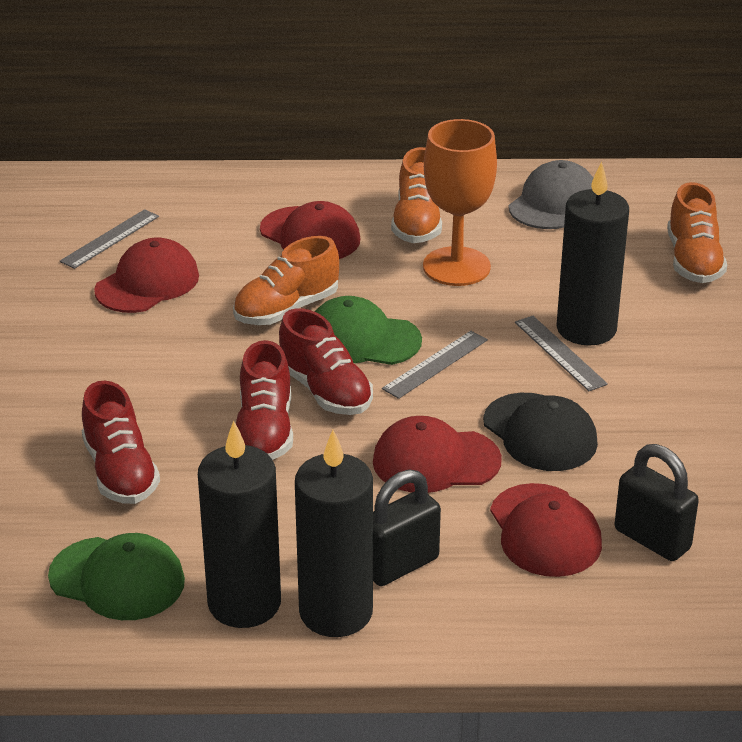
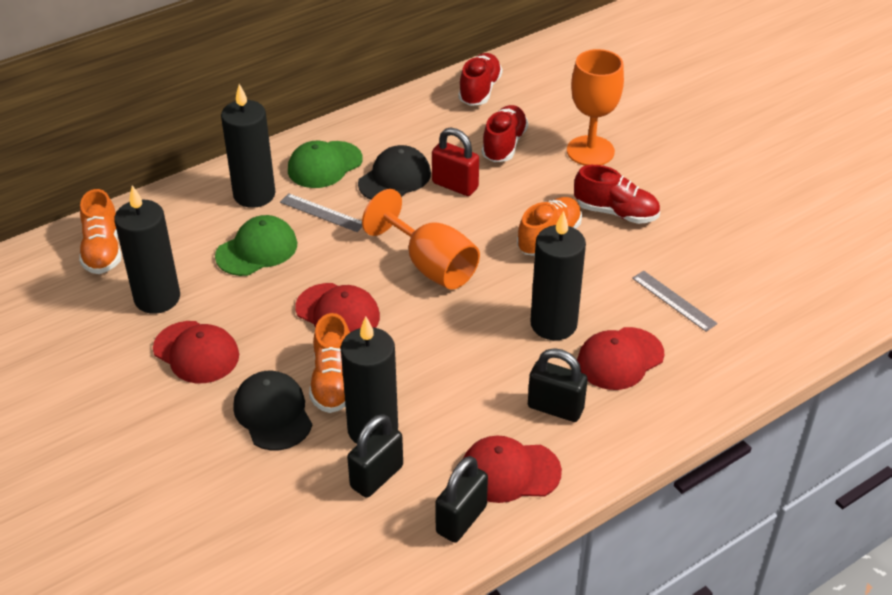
black candle: [198,421,281,628] [295,430,373,637] [556,162,629,346] = 3 -> [114,185,180,314] [221,84,275,208] [341,316,398,444] [530,211,586,340] = 4
black cap: [483,393,598,471] = 1 -> [233,371,312,450] [358,145,431,200] = 2
black padlock: [373,470,441,586] [615,444,699,561] = 2 -> [347,414,403,498] [435,456,488,543] [528,348,588,422] = 3
grey cap: [509,160,593,229] = 1 -> none = 0
grey ruler: [60,209,159,269] [382,331,488,399] [515,316,608,391] = 3 -> [280,193,362,232] [632,271,718,332] = 2
orange goblet: [423,119,497,286] = 1 -> [362,189,480,290] [567,49,624,166] = 2
red padlock: none = 0 -> [432,127,479,196] = 1

